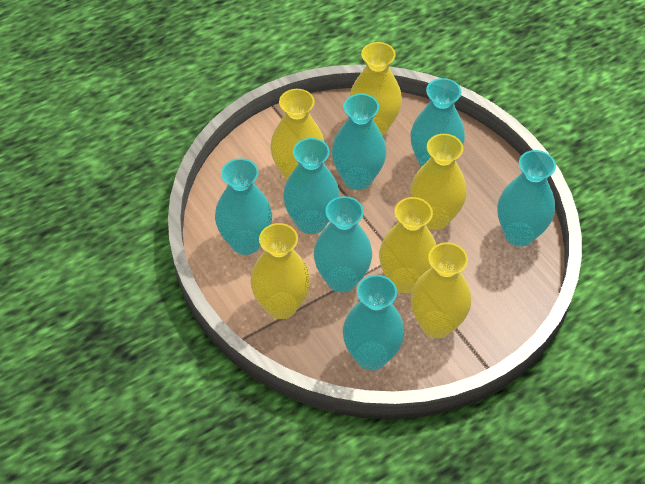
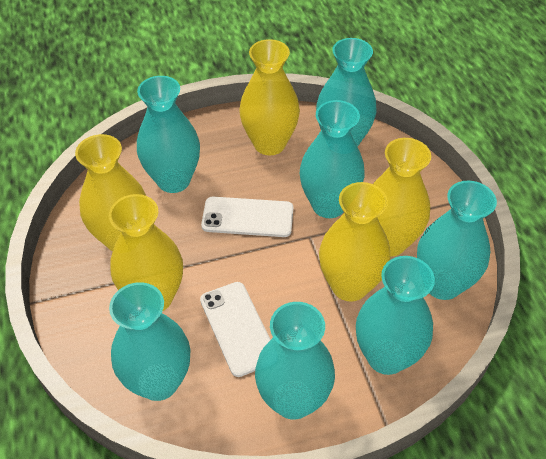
white phone: none = 0 -> [200,282,271,377] [201,197,293,237] = 2
yellow vase: [251,223,310,319] [270,89,324,181] [349,42,402,136] [379,197,436,293] [410,134,467,230] [411,242,471,338] = 6 -> [75,134,146,251] [109,194,183,311] [239,39,300,155] [319,182,390,302] [373,138,431,257] = 5

